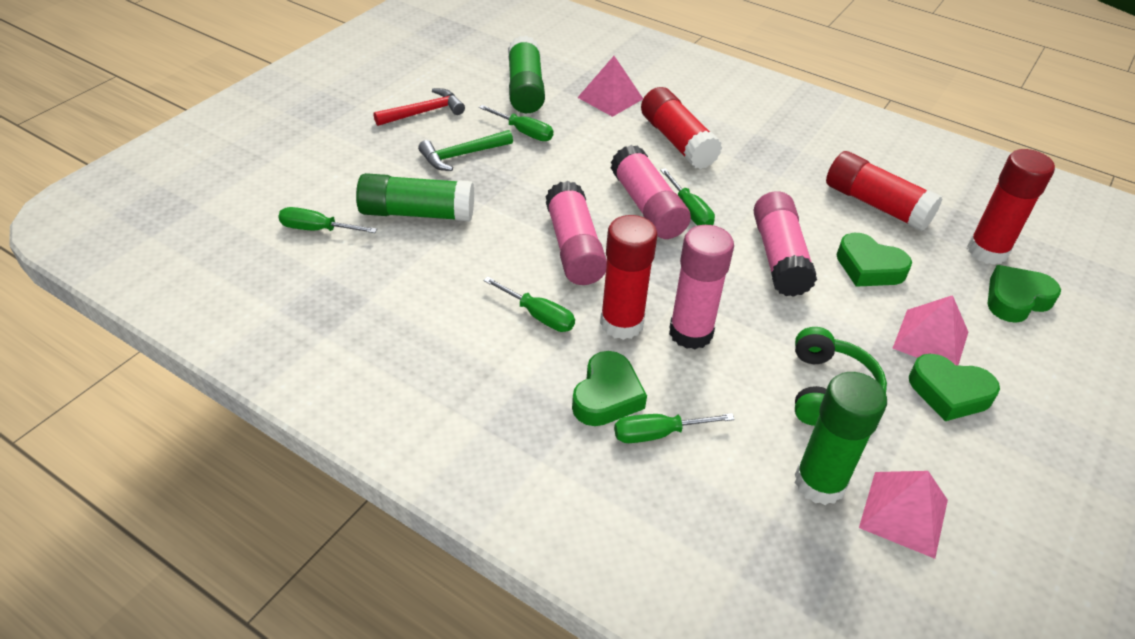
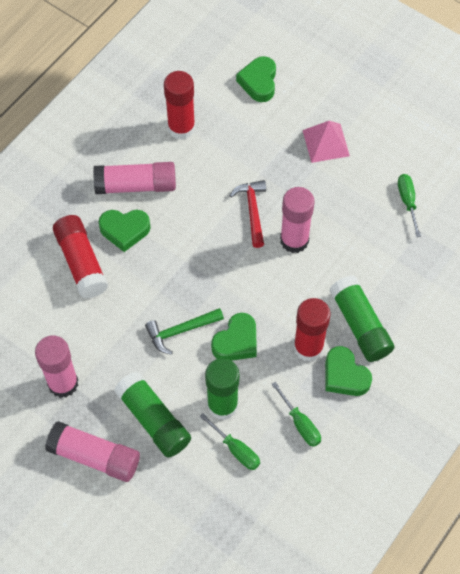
green headphones: [795,327,887,426] = 1 -> none = 0
green screwdriver: [278,207,377,233] [479,105,553,141] [483,277,575,332] [614,413,735,443] [660,168,715,226] = 5 -> [199,413,260,470] [271,382,321,447] [398,174,421,237] = 3
pink pyramid: [577,56,643,117] [859,471,948,559] [893,295,968,365] = 3 -> [303,121,350,163] = 1
red glue stick: [600,215,658,340] [641,87,722,169] [826,151,942,231] [967,149,1055,265] = 4 -> [53,215,108,299] [164,71,195,140] [293,298,331,362] = 3

